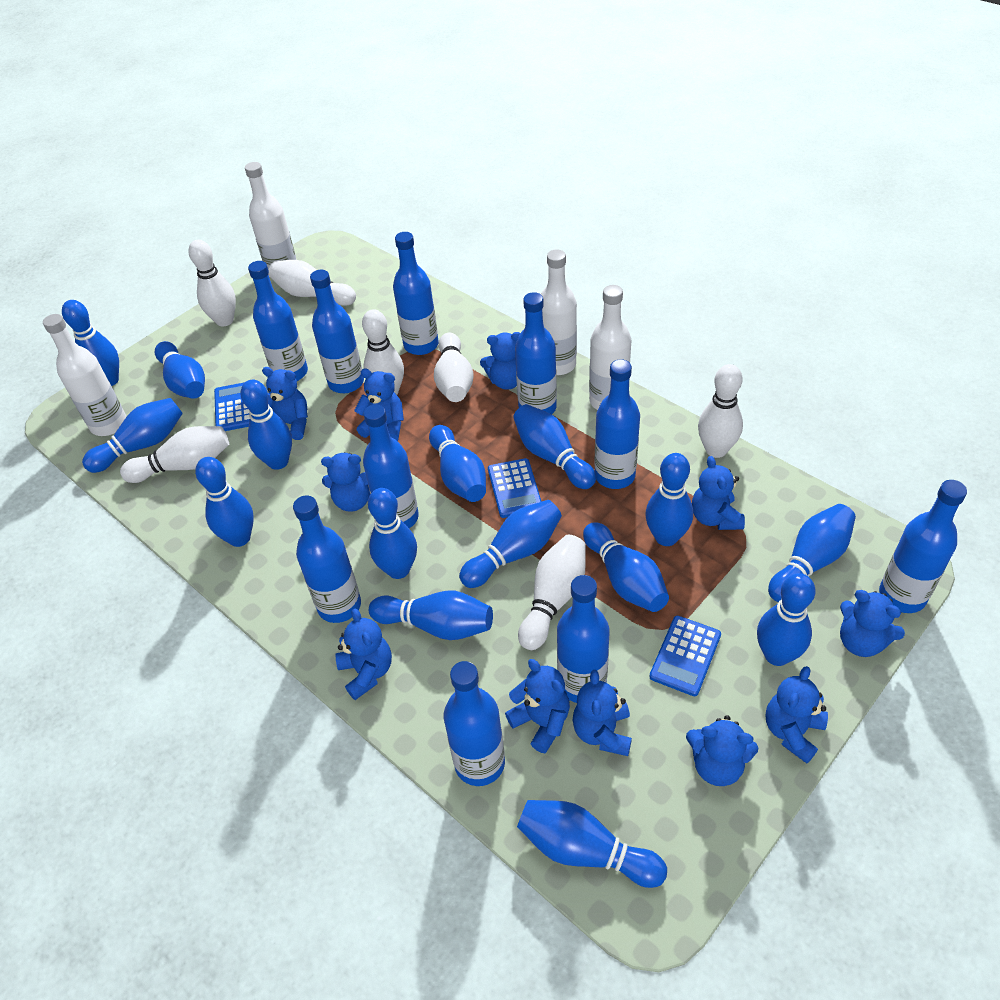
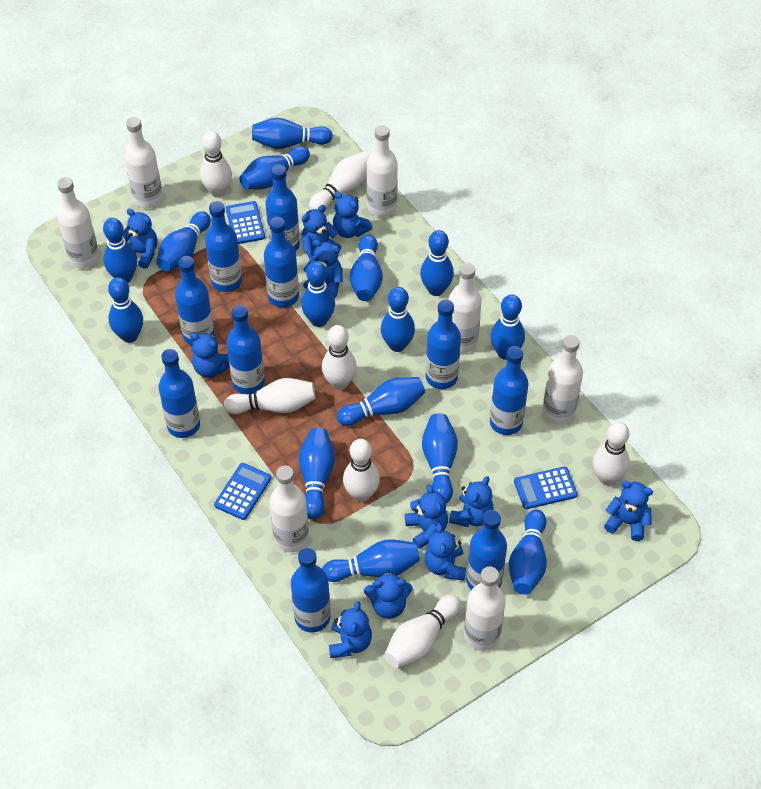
white bottle: [43,314,126,436] [245,162,297,275] [541,249,577,375] [589,285,631,410] = 4 -> [57,177,99,268] [124,117,163,208] [270,466,309,552] [367,125,398,217] [449,263,482,353] [464,567,506,651] [542,335,583,424] = 7

